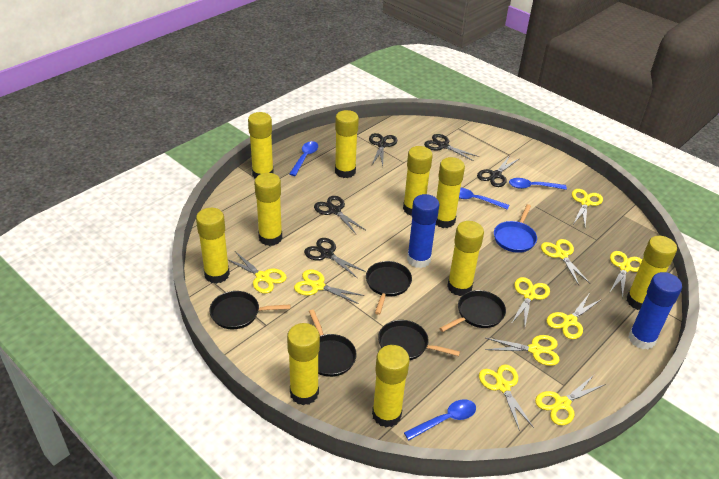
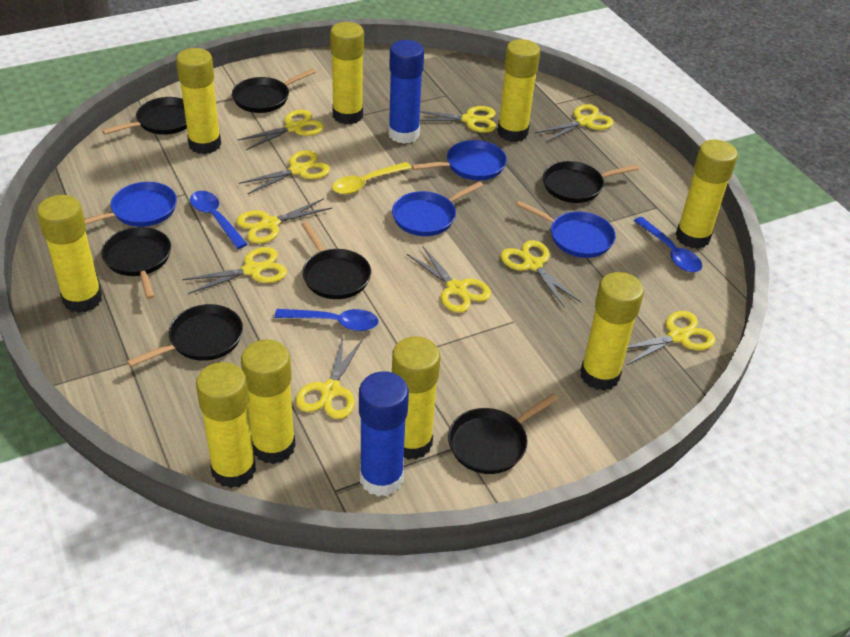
black pan: [209,291,291,330] [309,309,357,377] [366,261,412,315] [378,320,460,360] [440,290,506,332] = 5 -> [101,227,171,299] [102,97,187,135] [127,304,243,367] [232,69,316,113] [301,221,371,299] [448,393,559,474] [543,161,639,203] = 7
black scissors: [304,238,366,278] [314,196,366,234] [369,133,397,166] [424,134,479,161] [477,155,520,187] = 5 -> none = 0
blue pan: [494,204,537,253] = 1 -> [85,182,177,227] [392,181,483,236] [412,140,507,180] [516,201,616,258] = 4
blue spoon: [289,141,318,176] [404,399,476,440] [459,188,509,210] [509,178,567,190] = 4 -> [190,191,248,249] [274,309,379,331] [634,217,702,272] = 3
yellow glue stick: [196,208,230,284] [248,112,274,179] [254,173,282,246] [287,323,320,405] [335,110,359,178] [372,345,410,427] [403,146,433,216] [436,157,465,228] [447,221,484,296] [626,236,677,310] = 10 -> [37,195,102,313] [176,48,221,154] [196,362,256,488] [241,340,296,464] [330,22,364,124] [392,336,440,460] [497,39,540,142] [580,272,644,391] [676,140,738,249] = 9
yellow spoon: none = 0 -> [332,162,412,194] = 1

